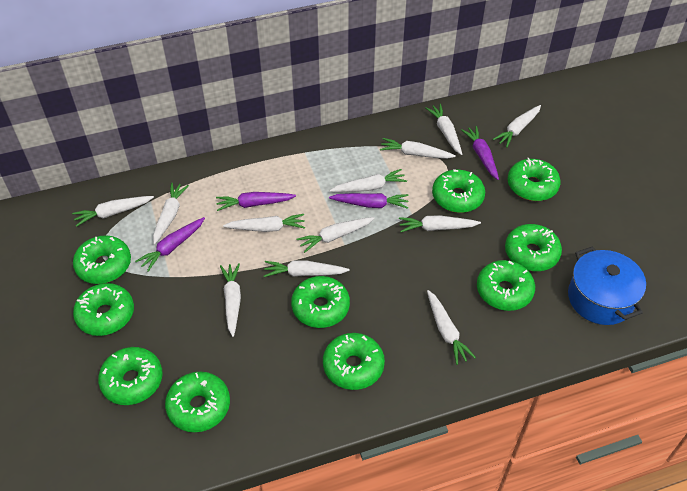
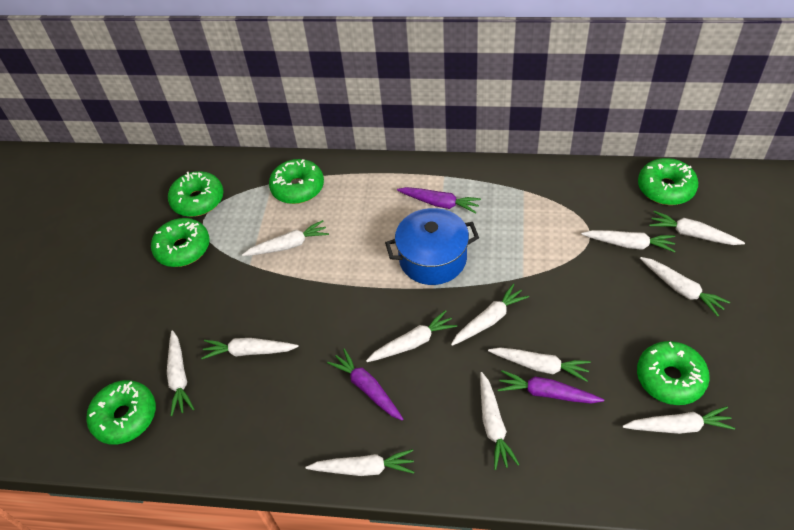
green donut: [73,235,131,284] [73,283,134,336] [98,347,163,405] [165,372,230,432] [291,276,350,328] [323,333,385,390] [432,169,485,213] [477,260,535,311] [505,224,562,271] [508,158,561,201] = 10 -> [86,380,156,445] [151,218,210,267] [168,171,223,217] [269,159,324,204] [637,341,710,405] [638,158,698,205] = 6
purple carrot: [135,217,205,272] [216,192,296,211] [329,193,409,209] [461,126,499,180] = 4 -> [327,348,403,421] [397,187,481,214] [498,370,604,404] = 3

